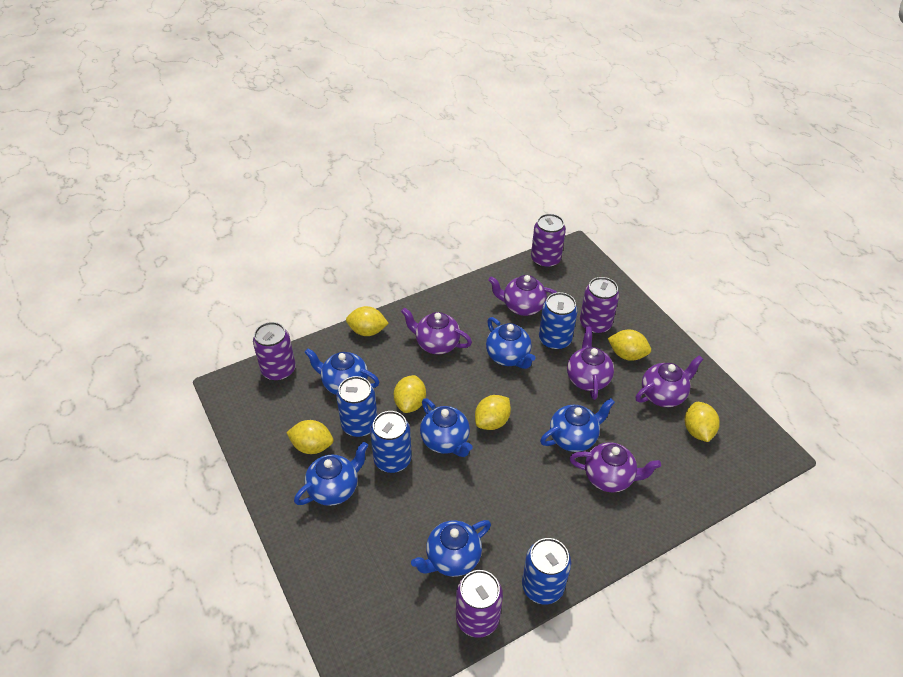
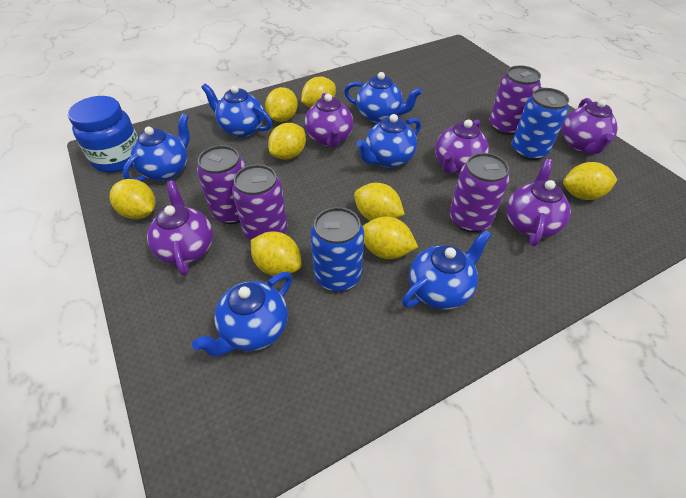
blue can: [336,376,377,437] [370,411,412,473] [522,538,571,604] [539,292,578,350] = 4 -> [310,207,364,291] [512,88,569,160] = 2
blue jar: none = 0 -> [68,96,138,173] = 1
yellow lemon: [286,420,334,454] [346,306,389,336] [394,375,426,413] [475,395,511,430] [608,330,651,361] [685,402,720,442] = 6 -> [109,179,156,219] [251,231,302,276] [265,87,298,122] [268,123,306,160] [301,77,336,108] [354,183,405,221] [363,217,418,259] [563,162,617,200] = 8

